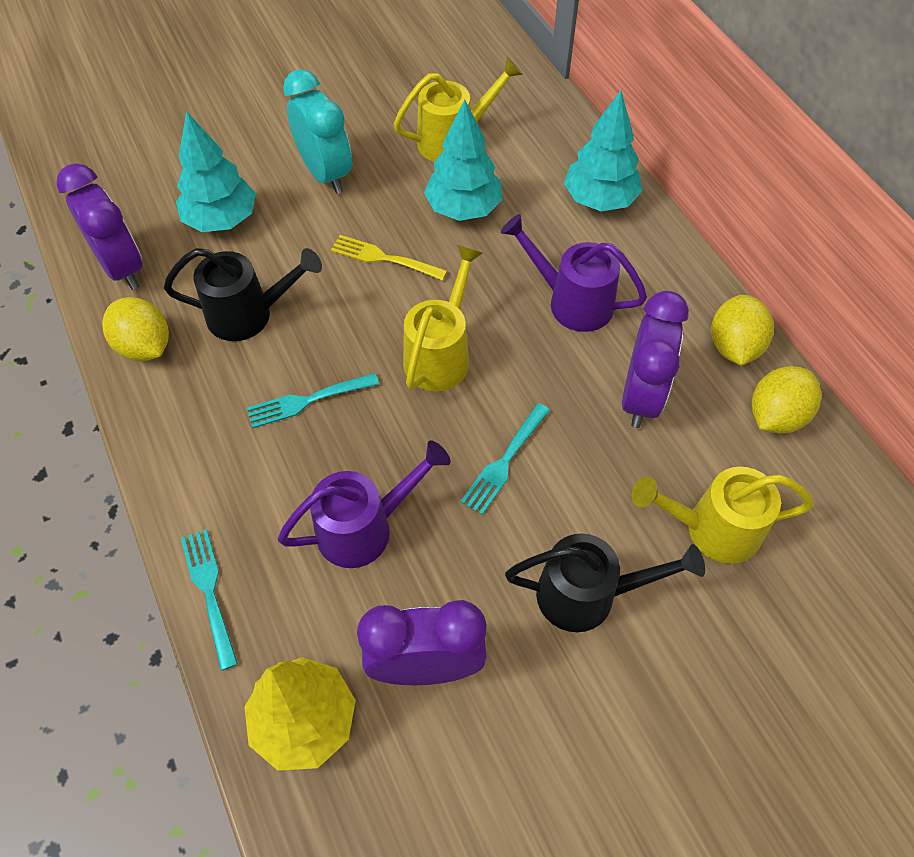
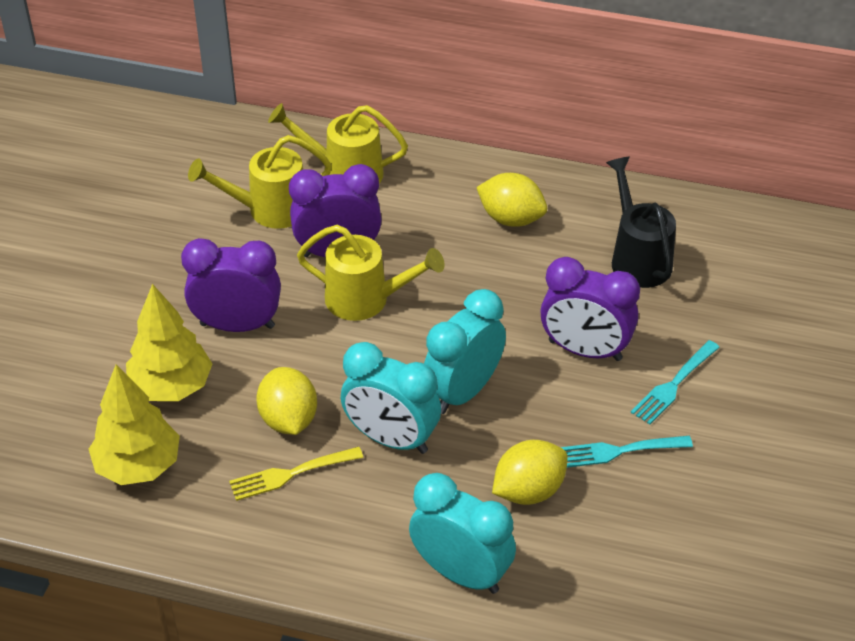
black watering can: [164,248,322,341] [505,533,705,632] = 2 -> [606,157,676,288] = 1
purple watering can: [278,441,451,568] [501,214,647,332] = 2 -> none = 0
turquoise clock: [283,69,352,194] = 1 -> [341,342,441,454] [409,473,516,594] [424,289,506,414] = 3
turquoise fork: [181,529,238,671] [247,373,379,428] [460,403,550,515] = 3 -> [561,436,693,468] [631,340,720,424] = 2
turquoise tree: [176,111,256,232] [424,99,503,221] [564,91,642,211] = 3 -> none = 0
yellow tree: [244,657,356,771] = 1 -> [89,364,180,485] [126,284,212,401] = 2

